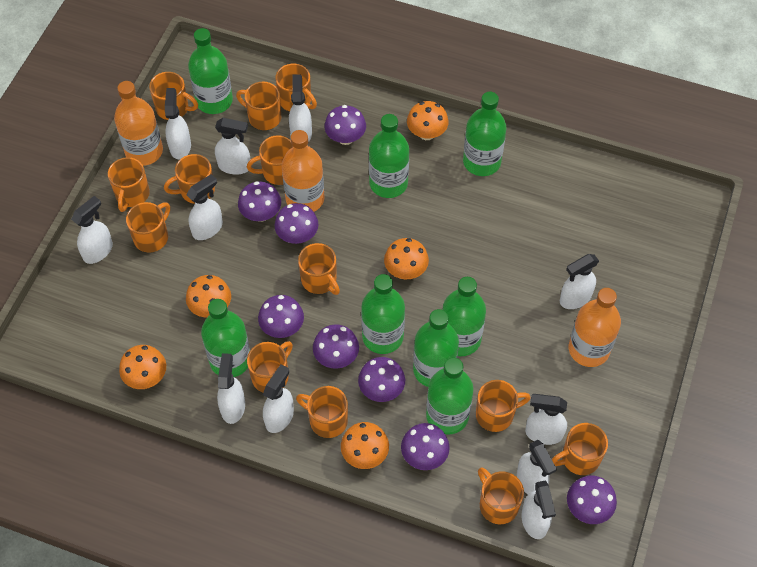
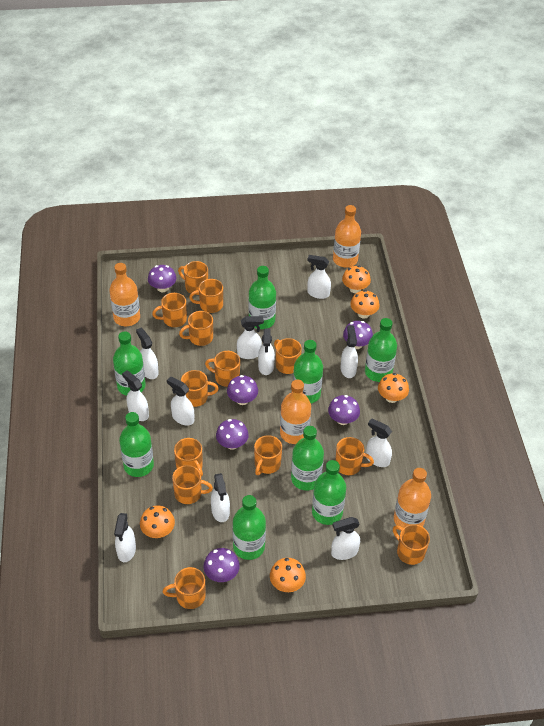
orange bottle: [114,81,163,166] [282,130,325,212] [569,288,621,367] = 3 -> [109,263,140,326] [280,380,311,444] [333,205,361,268] [394,468,431,528] = 4
purple mushroom: [238,181,281,222] [258,295,304,338] [275,203,318,244] [313,324,359,369] [324,105,366,145] [358,357,405,402] [401,423,450,470] [567,476,617,524] = 8 -> [148,265,176,292] [204,548,240,582] [216,419,249,450] [227,375,258,405] [328,395,360,425] [343,321,373,349] = 6

